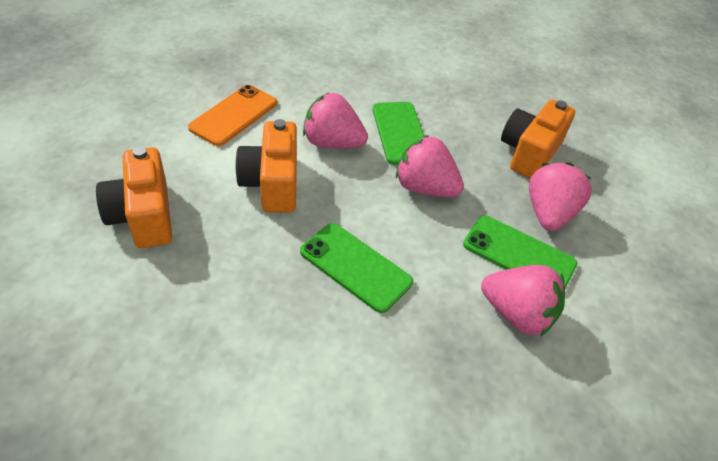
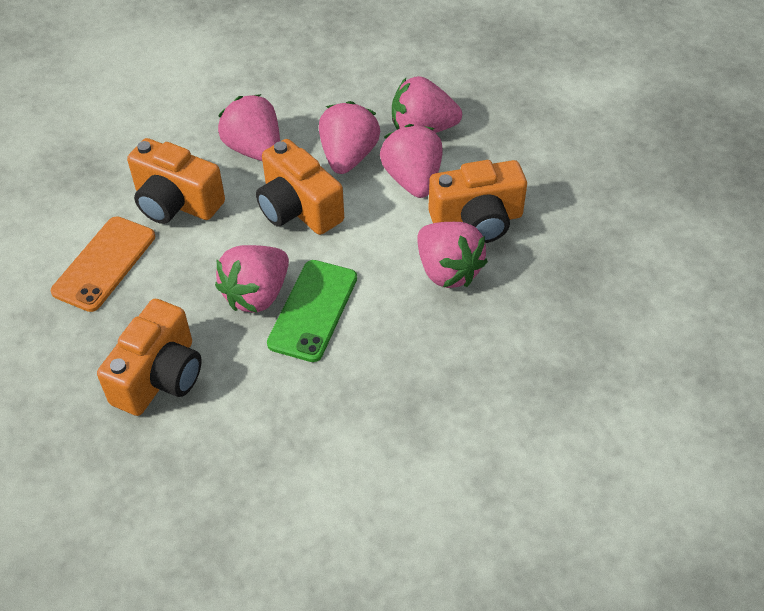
green phone: [300,223,413,313] [373,102,424,165] [463,215,577,289] = 3 -> [267,260,357,362] = 1
orange camera: [96,147,172,248] [235,119,297,213] [501,100,575,178] = 3 -> [97,299,202,416] [127,138,225,224] [256,139,344,235] [428,160,527,243] = 4
pink strawberry: [303,93,368,149] [396,135,464,197] [481,265,565,337] [529,162,592,231] = 4 -> [215,245,289,313] [218,94,280,161] [319,101,380,174] [380,124,443,198] [392,76,462,133] [418,222,488,288] = 6

